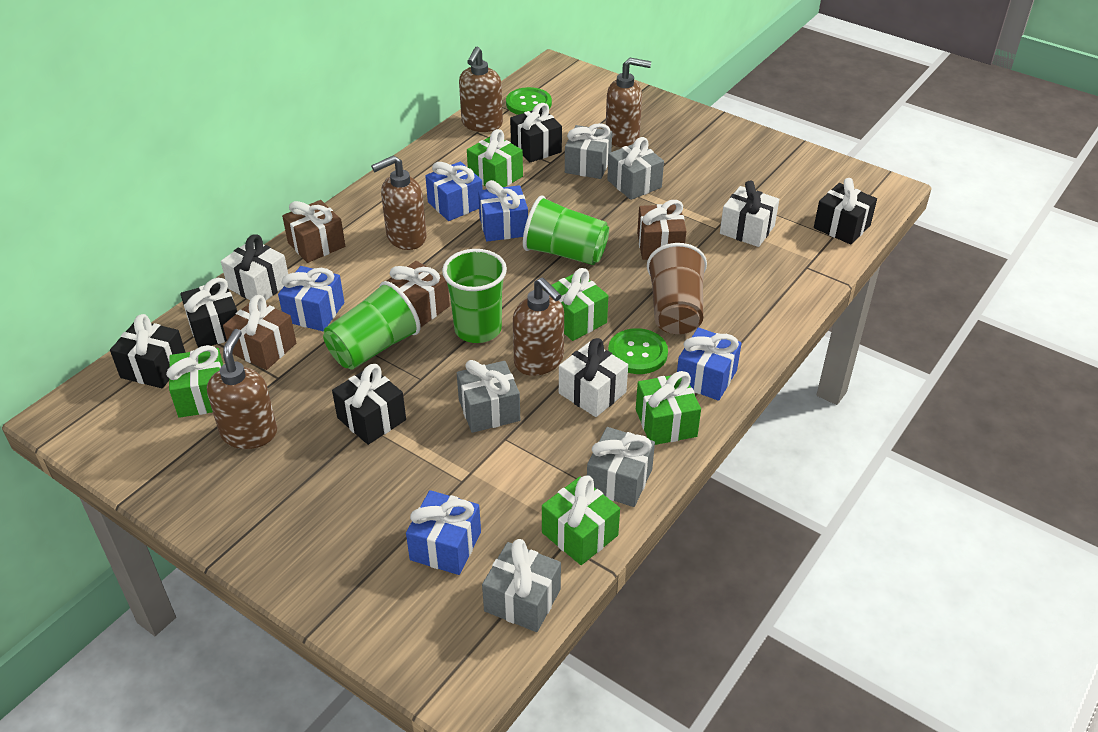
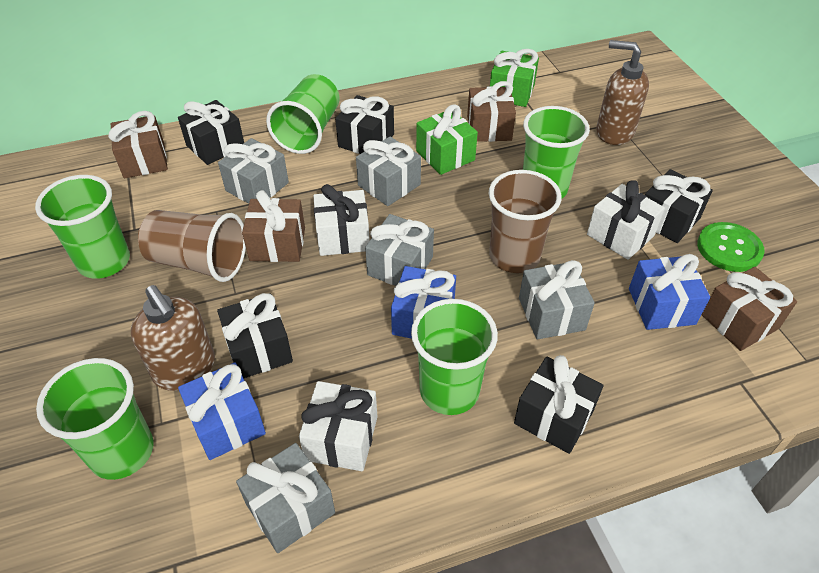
blue gift: [278,266,344,331] [406,490,481,575] [425,161,483,221] [478,180,528,242] [677,328,742,401] = 5 -> [178,363,266,460] [391,266,456,339] [629,254,710,330] = 3
brown cup: [647,243,707,334] = 1 -> [138,210,246,282] [489,170,561,273] = 2
brown soap dispenser: [207,329,277,449] [371,155,427,250] [459,47,503,132] [513,278,564,376] [606,58,651,148] = 5 -> [131,285,215,391] [596,40,649,145] = 2
green button: [506,87,552,115] [608,328,668,374] = 2 -> [697,222,765,272] = 1
green cup: [323,281,421,370] [442,249,507,343] [523,195,609,265] = 3 -> [35,175,130,279] [36,358,154,480] [266,74,340,154] [411,299,498,415] [523,106,590,199] = 5
green gift: [166,345,223,418] [467,129,523,187] [542,475,620,565] [551,268,608,341] [636,371,701,445] = 5 -> [416,104,478,175] [490,49,539,107] = 2

